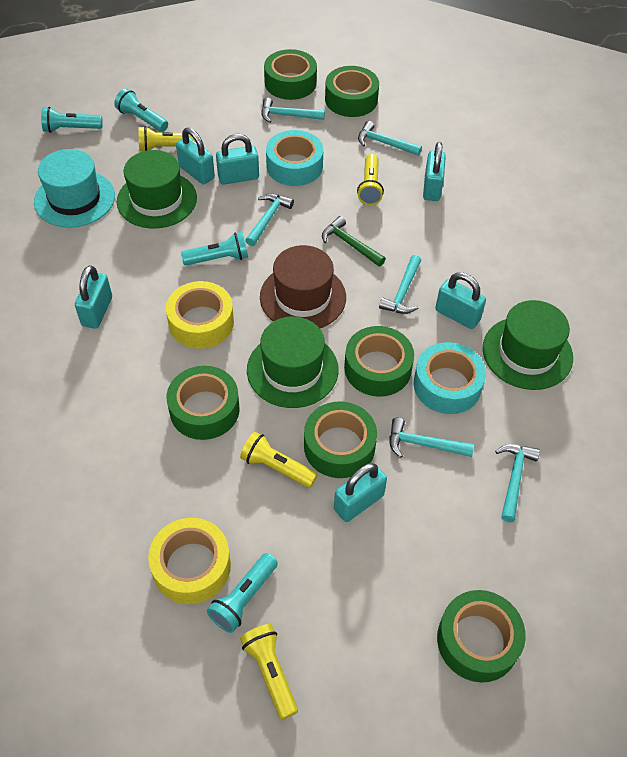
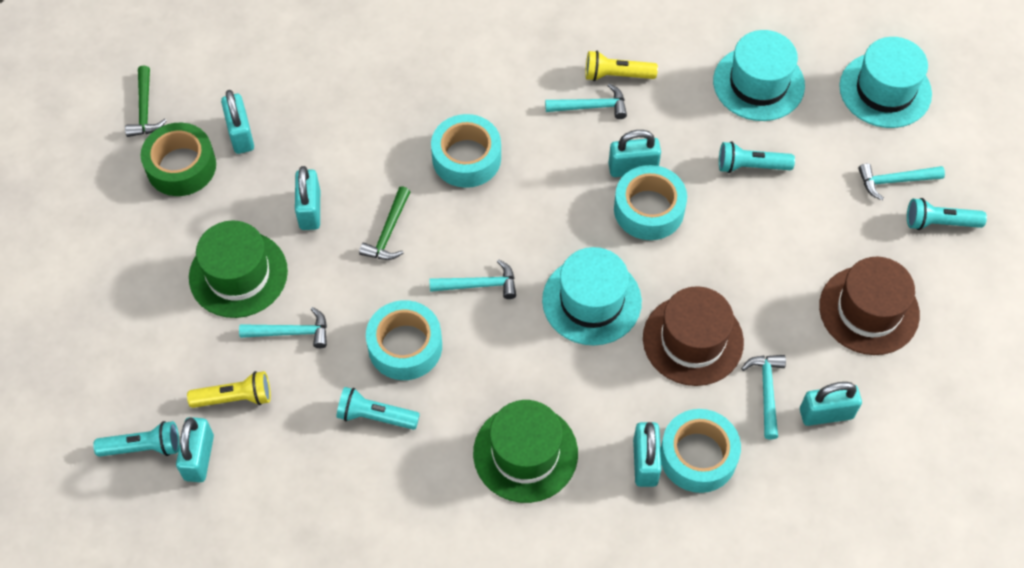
brown hat: [260,245,346,328] = 1 -> [643,286,744,386] [819,257,920,355] = 2
green hammer: [322,216,386,266] = 1 -> [125,65,167,137] [359,186,410,260] = 2
green hat: [117,150,197,228] [247,317,339,408] [483,300,573,390] = 3 -> [189,220,288,318] [473,400,578,503] = 2
green tape: [167,366,240,440] [264,49,317,100] [304,402,377,478] [325,66,379,117] [344,326,414,397] [437,590,526,682] = 6 -> [141,123,216,196] = 1
turquoise hammer: [245,194,294,246] [261,98,325,123] [358,121,422,156] [379,255,421,314] [390,418,474,458] [495,444,540,522] = 6 -> [239,307,327,348] [429,259,516,299] [545,84,627,119] [741,355,786,439] [858,163,945,200] = 5
turquoise hat: [34,149,115,228] = 1 -> [542,247,642,346] [713,30,805,121] [839,37,932,128] = 3
turquoise tape: [266,130,323,186] [414,342,486,414] = 2 -> [366,300,442,380] [431,114,501,188] [614,165,687,240] [660,409,741,493] = 4
yellow flashlight: [138,126,196,151] [240,432,318,488] [240,624,298,720] [357,154,384,205] = 4 -> [187,371,271,408] [585,51,658,81] = 2
yellow tape: [148,518,231,604] [166,281,234,349] = 2 -> none = 0

